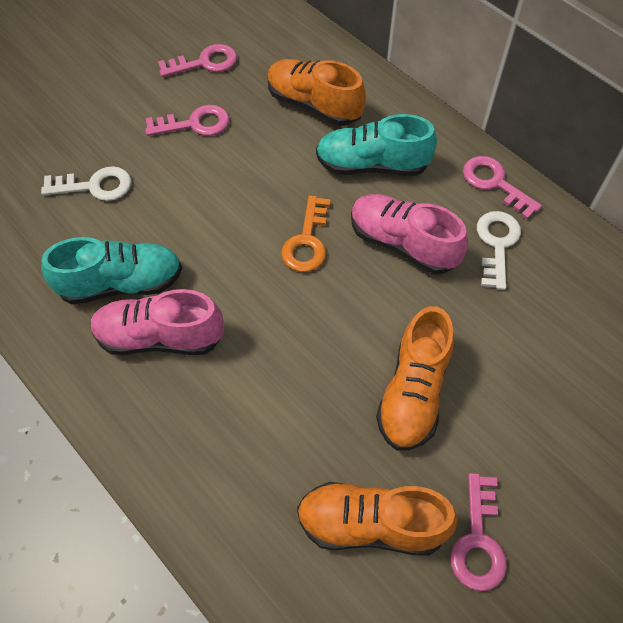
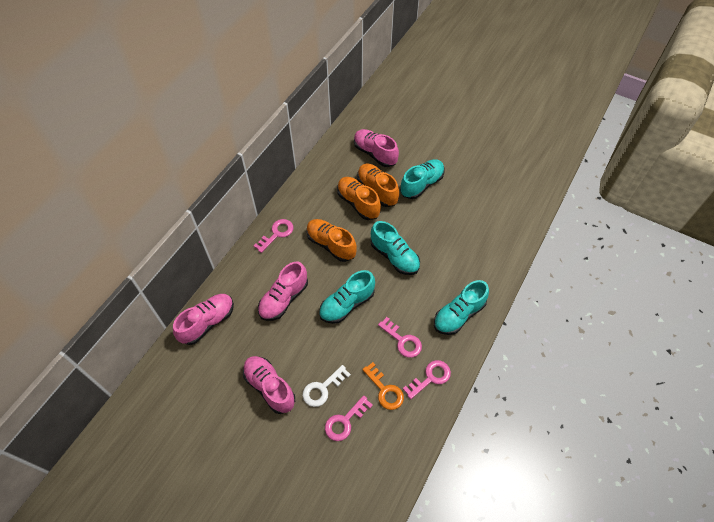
pink shoe: [90,289,224,355] [351,194,468,274] = 2 -> [173,294,234,345] [243,356,295,414] [258,262,308,321] [354,129,399,167] = 4
turquoise shoe: [41,237,182,304] [316,114,437,176] = 2 -> [319,270,375,324] [371,221,420,275] [400,159,445,199] [434,280,489,335] = 4
white key: [41,166,131,201] [477,211,521,290] = 2 -> [302,365,351,407] = 1

